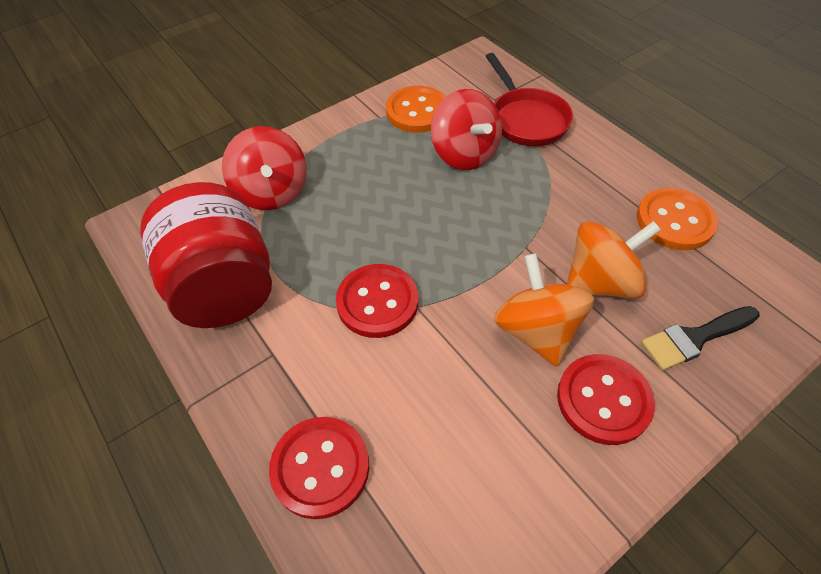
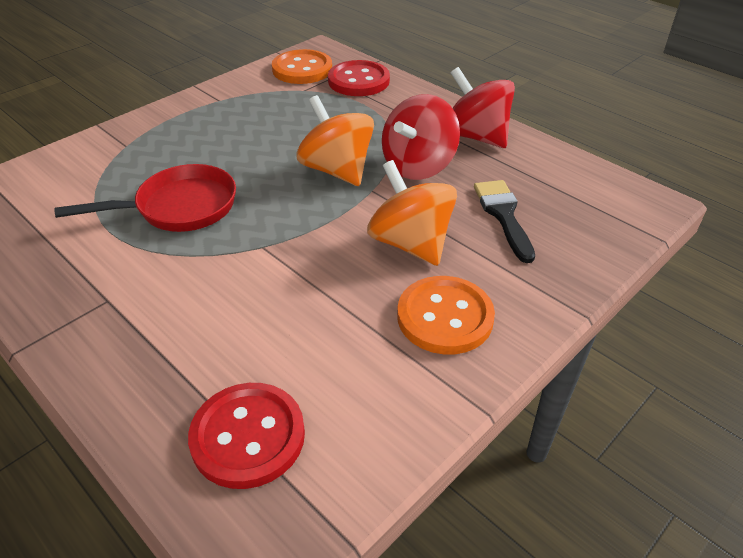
red button: [269,417,369,519] [336,264,418,338] [557,354,655,445] = 3 -> [188,383,305,489] [328,60,390,96] = 2
red jar: [140,182,272,328] = 1 -> none = 0

